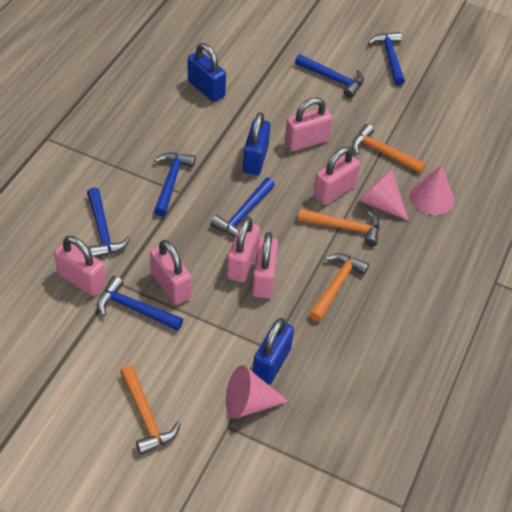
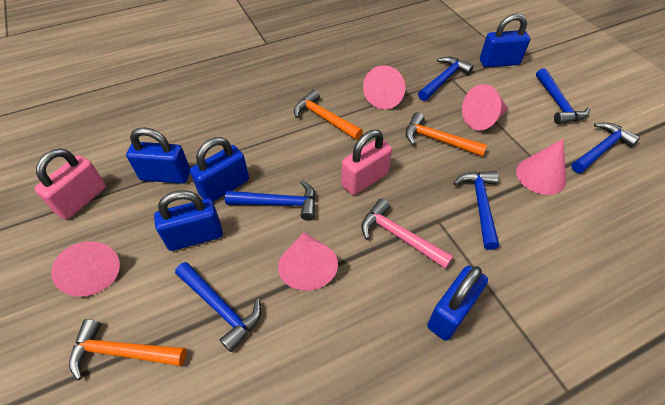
blue padlock: [188,43,226,102] [243,112,270,175] [252,318,294,385] = 3 -> [126,127,190,184] [154,190,223,251] [190,137,249,202] [427,266,488,341] [480,13,530,67] = 5
orange hammer: [120,365,181,455] [298,209,380,247] [309,253,369,322] [352,124,426,174] = 4 -> [69,319,186,380] [294,90,363,140] [405,112,487,157] = 3
pink cone: [226,365,289,419] [358,169,409,221] [409,165,454,215] = 3 -> [51,241,120,296] [278,232,338,291] [363,65,405,109] [462,84,508,130] [516,139,566,195] = 5
pink hammer: none = 0 -> [361,198,453,269] = 1
pink padlock: [54,236,106,296] [150,239,192,305] [227,217,260,283] [252,232,278,299] [285,97,333,151] [313,147,360,205] = 6 -> [34,148,106,220] [341,130,392,195] = 2

